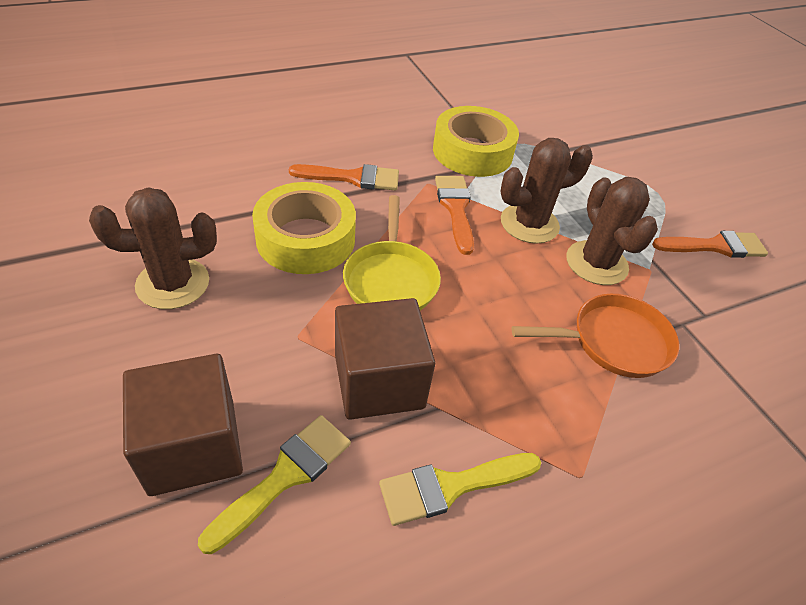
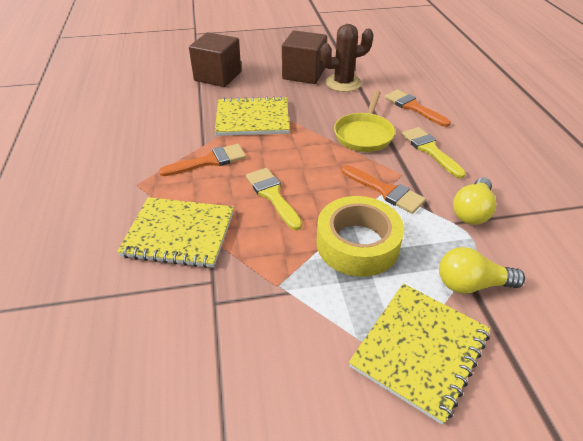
brown cactus: [89,187,217,309] [500,138,593,244] [566,177,658,285] = 3 -> [320,24,374,92] = 1
orange pan: [511,294,679,378] = 1 -> none = 0
yellow light bulb: none = 0 -> [439,247,525,294] [453,177,496,225] = 2
yellow notebook: none = 0 -> [117,197,234,268] [215,96,290,136] [349,284,490,425] = 3
yellow tape: [252,182,356,274] [433,106,519,177] = 2 -> [316,196,404,277] = 1

